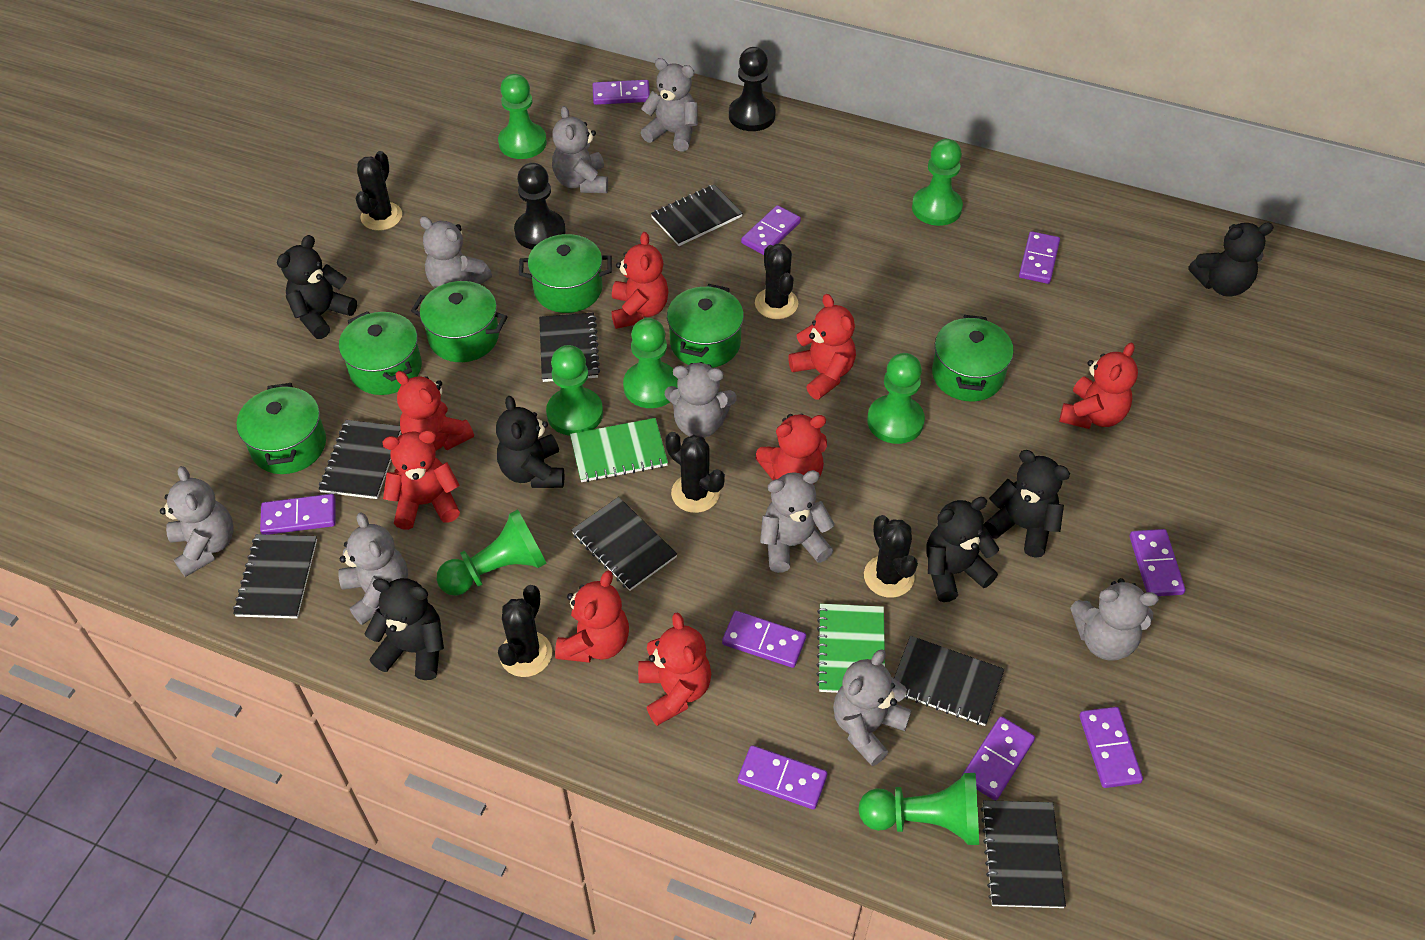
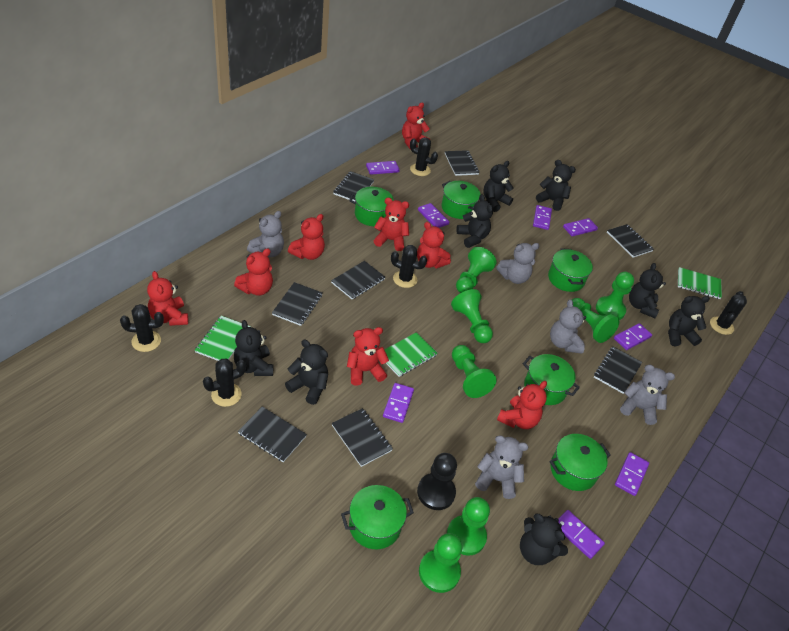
black notebook: [233,534,317,619] [319,420,401,499] [539,313,600,382] [571,497,677,591] [651,184,743,246] [894,636,1005,726] [981,800,1066,908] = 7 -> [238,406,307,462] [272,282,322,326] [331,261,385,299] [332,408,393,467] [333,171,374,202] [445,150,479,176] [594,347,642,394] [607,224,654,258] = 8
black pawn: [514,163,566,249] [729,47,776,131] = 2 -> [417,453,457,510] = 1
black teddy bear: [277,235,357,339] [365,578,444,680] [496,396,564,488] [927,497,999,602] [984,450,1070,558] [1189,223,1274,297] = 6 -> [234,320,273,376] [285,340,328,405] [456,194,493,248] [483,161,513,212] [520,513,568,565] [536,160,576,211] [629,263,666,318] [668,296,710,346] = 8
green notebook: [570,418,668,482] [816,604,885,693] = 2 -> [195,316,251,361] [385,332,438,377] [678,267,722,299] = 3
grey teddy bear: [160,466,234,577] [338,512,408,625] [420,216,492,288] [552,106,608,193] [641,58,698,152] [665,362,737,438] [760,470,835,573] [833,649,912,766] [1070,578,1159,661] = 9 -> [247,211,284,257] [475,435,528,499] [496,243,540,284] [550,299,586,354] [620,365,675,425] = 5
purple domino: [260,494,336,534] [593,80,650,105] [722,611,806,668] [738,745,827,810] [741,205,801,255] [961,716,1035,801] [1019,231,1060,284] [1079,707,1143,788] [1130,529,1185,596] = 9 -> [366,161,399,175] [383,383,414,423] [418,203,449,228] [533,205,552,230] [558,510,605,559] [563,218,598,236] [614,323,652,350] [615,452,649,496] = 8

